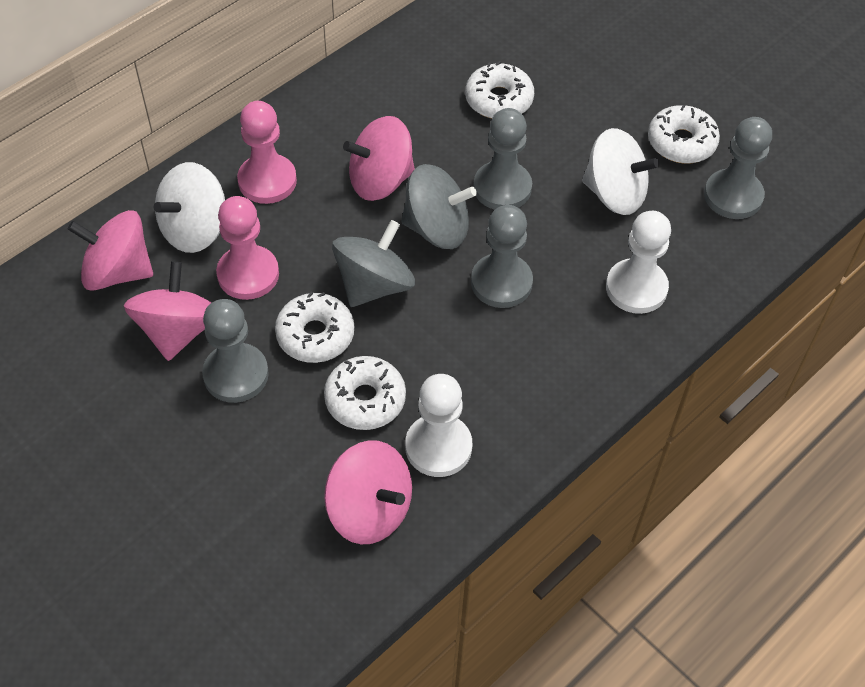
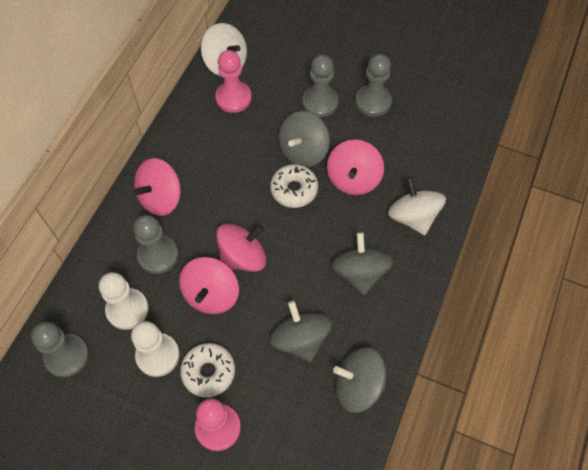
grey spinning top: [332,220,415,307] [401,164,477,249] = 2 -> [270,301,332,362] [279,111,330,167] [331,232,393,295] [333,347,386,413] = 4
white donut: [275,292,354,363] [324,356,406,430] [465,61,534,118] [648,105,720,163] = 4 -> [180,343,235,398] [270,164,318,208] = 2

